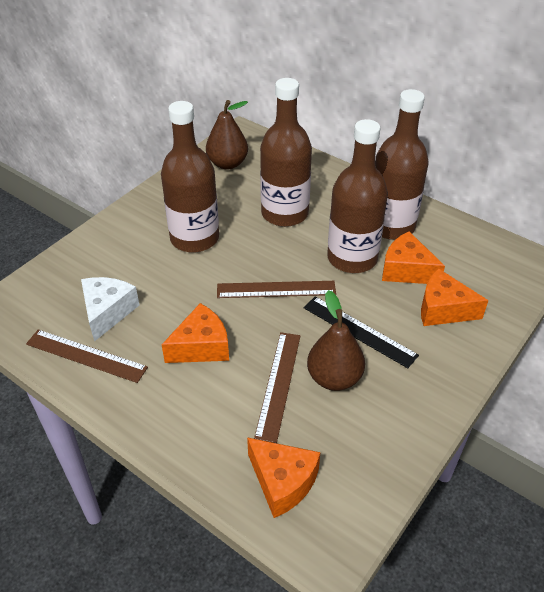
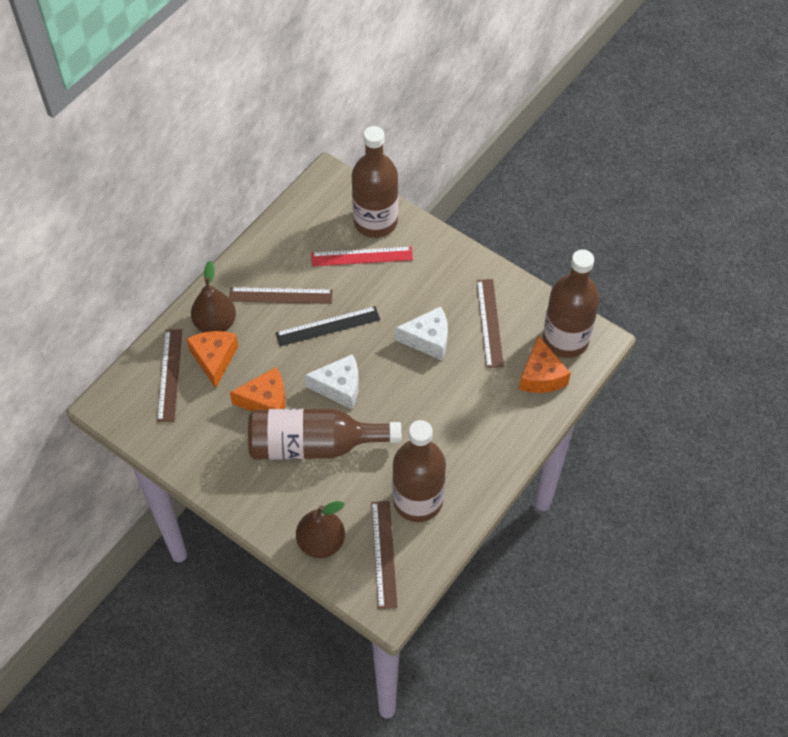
brown ruler: [26,329,148,383] [217,281,336,298] [254,332,300,443] = 3 -> [157,329,182,422] [229,287,333,304] [371,501,398,609] [477,279,504,368] = 4
orange cheese: [162,303,229,363] [247,437,320,518] [382,231,445,284] [421,268,489,326] = 4 -> [187,331,238,388] [230,367,285,412] [519,335,571,393] = 3
red ruler: none = 0 -> [311,246,413,267] = 1
white cheese: [81,277,139,342] = 1 -> [304,354,359,409] [395,306,448,360] = 2

